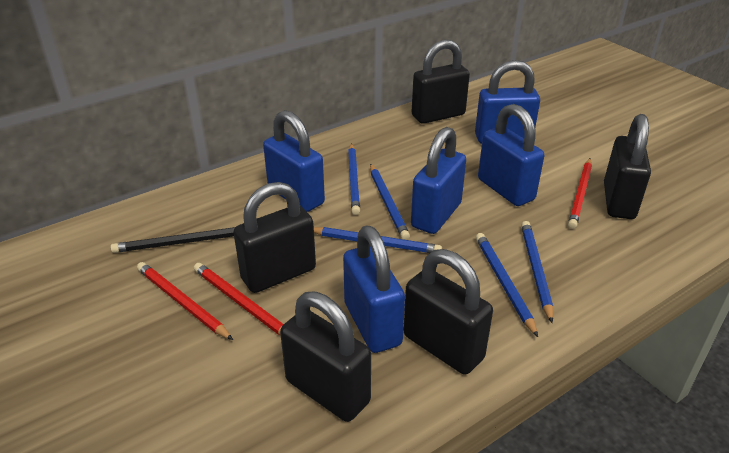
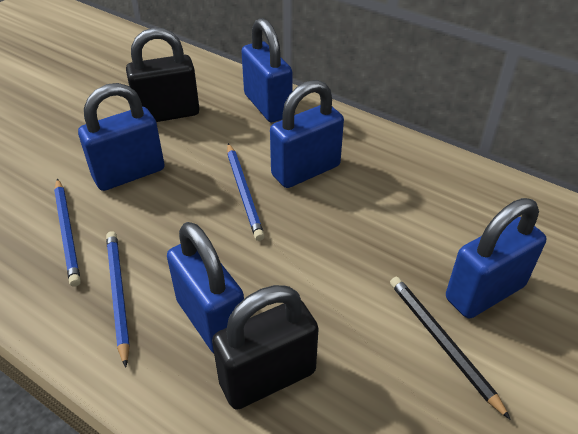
black padlock: [233,182,316,293] [280,292,371,422] [403,249,493,374] [412,40,470,124] [604,114,651,219] = 5 -> [126,28,200,122] [212,285,319,410] = 2
blue pencil: [314,227,442,253] [348,143,360,215] [370,164,410,240] [476,233,538,337] [521,221,553,323] = 5 -> [54,178,81,287] [106,231,130,368] [227,143,265,241] = 3
red pencil: [137,262,233,340] [194,263,284,335] [568,158,592,229] = 3 -> none = 0

